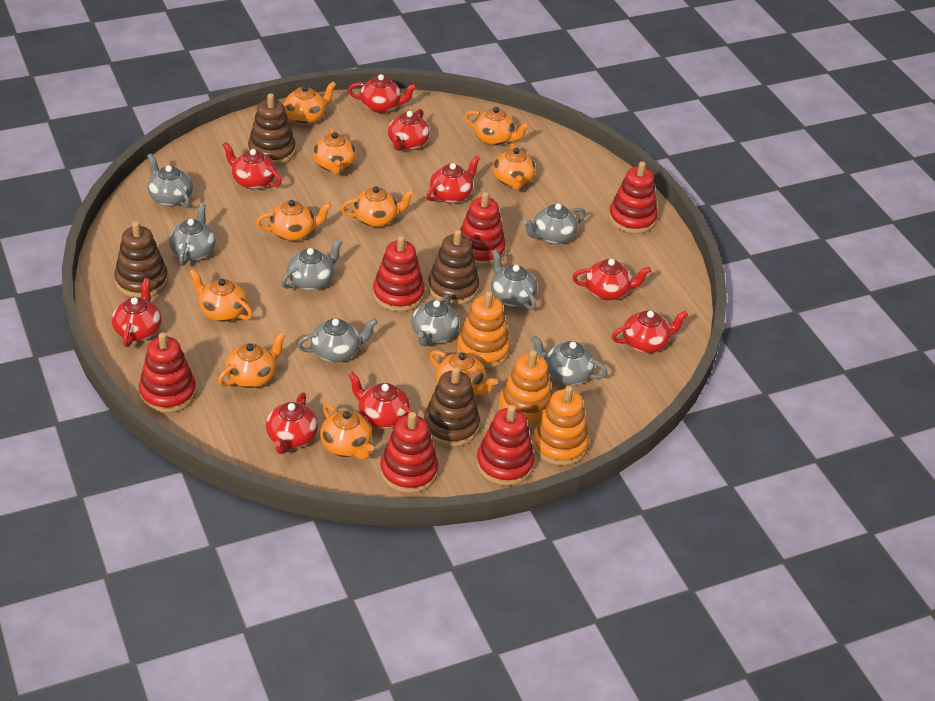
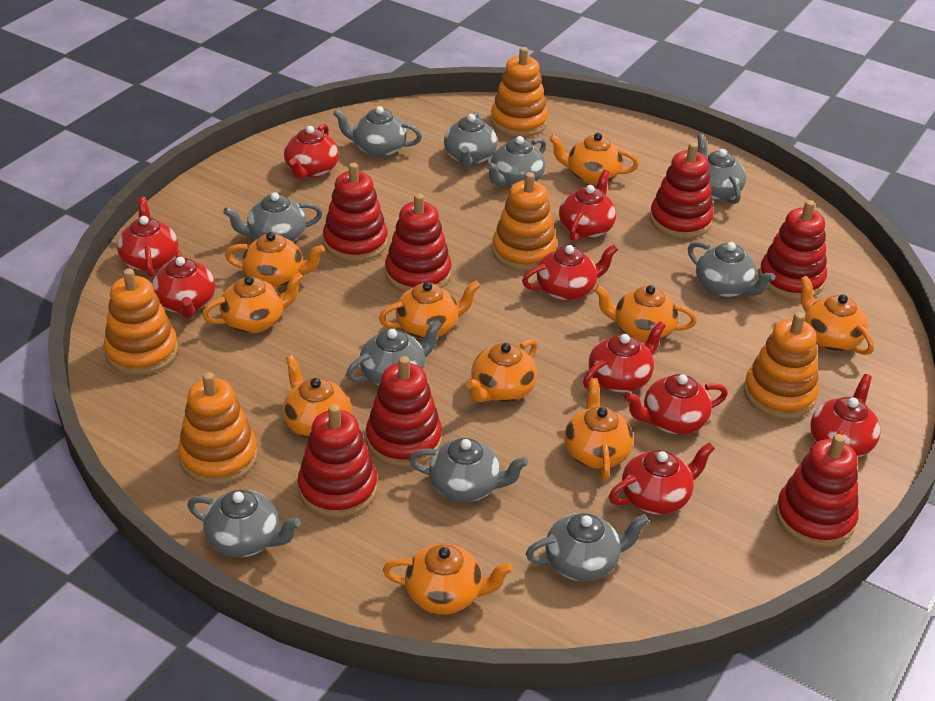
brown stacking toy: [114,221,168,298] [248,93,296,165] [424,367,480,447] [428,229,480,305] = 4 -> none = 0
grey teapot: [147,153,193,208] [169,203,216,265] [281,239,343,290] [297,318,378,362] [411,294,459,346] [491,249,537,310] [523,203,586,244] [531,336,607,385] = 8 -> [187,490,301,557] [223,192,323,242] [333,106,422,158] [346,320,442,385] [409,438,528,502] [444,111,497,167] [486,136,546,187] [526,513,649,582] [688,242,775,297] [697,134,746,204] = 10
orange stacking toy: [457,291,510,369] [498,350,553,429] [532,386,589,466] = 3 -> [104,268,178,375] [178,372,258,485] [491,47,548,137] [492,172,557,271] [744,312,819,419] = 5
red stacking toy: [139,332,196,413] [373,236,425,312] [380,412,438,493] [460,192,506,266] [476,405,534,486] [609,161,658,234] = 6 -> [298,404,377,518] [323,163,388,262] [366,356,442,467] [385,193,452,292] [650,142,714,239] [759,200,827,300] [776,434,859,548] = 7

